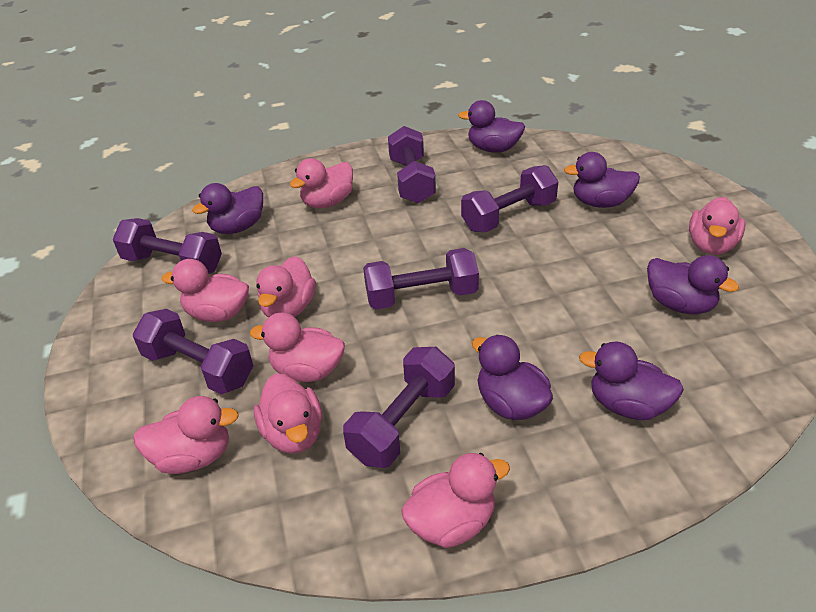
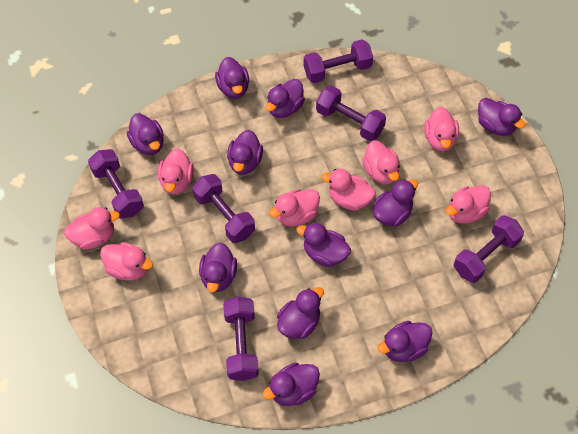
purple duck: [192,183,263,234] [458,100,525,153] [472,335,553,420] [564,152,640,208] [579,342,684,420] [647,255,739,314] = 6 -> [127,113,164,155] [199,242,237,292] [215,57,249,99] [227,130,263,175] [263,363,320,406] [266,79,305,118] [277,287,324,339] [296,223,351,267] [373,179,418,226] [377,321,432,362] [478,98,525,136] = 11

